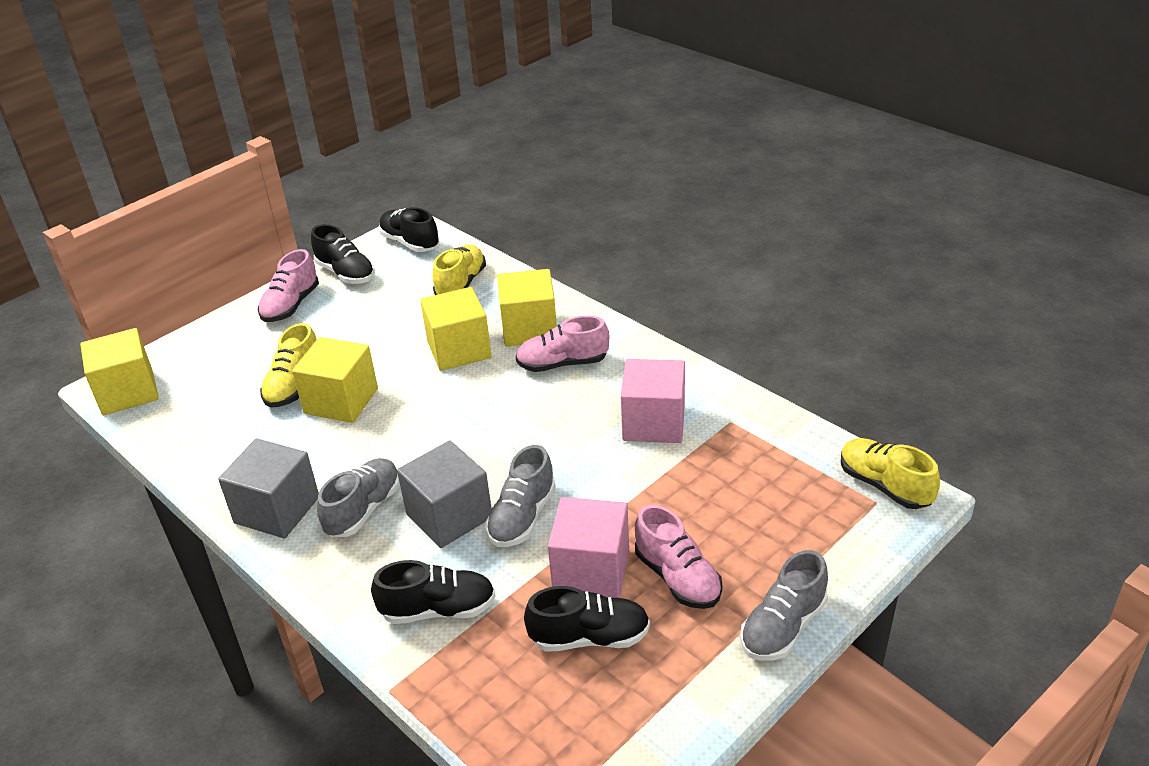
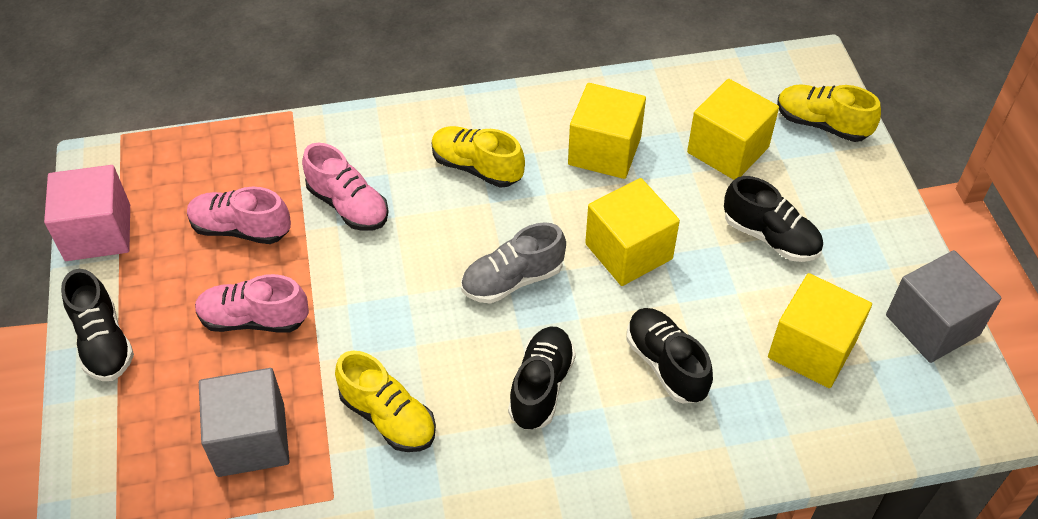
grey shoe: [317,458,400,537] [486,445,556,547] [740,550,828,660] = 3 -> [461,222,566,304] = 1
pink cube: [548,497,629,598] [621,359,685,443] = 2 -> [44,165,130,261] = 1

